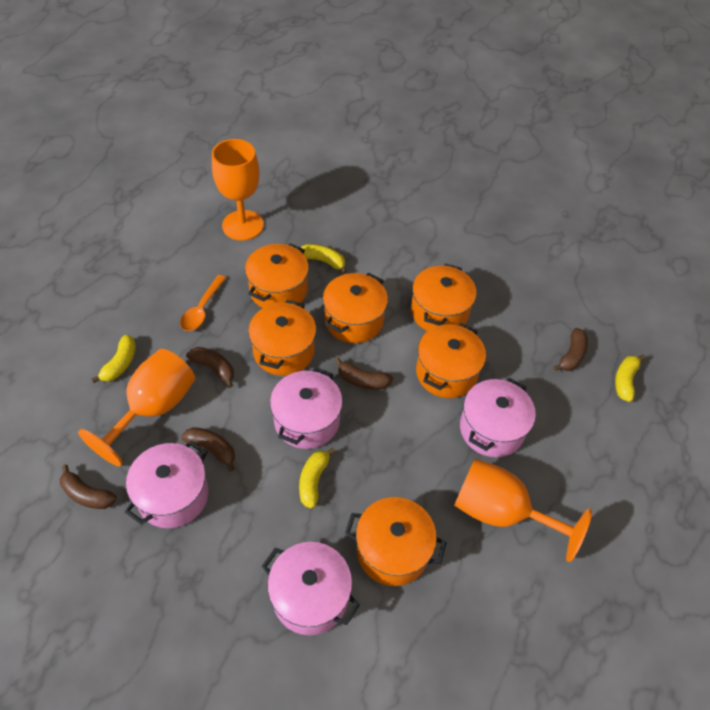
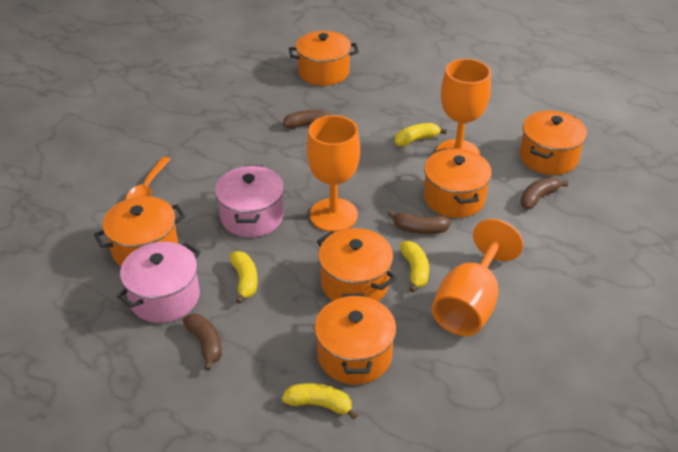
brown banana: [60,465,117,509] [181,427,235,472] [186,347,234,388] [335,358,393,390] [553,328,588,371] = 5 -> [183,314,222,371] [283,110,331,129] [388,211,451,234] [520,177,568,209] = 4
pink pot: [125,441,209,528] [262,542,360,635] [270,367,343,449] [460,378,536,457] = 4 -> [117,242,201,323] [215,166,284,237] = 2

